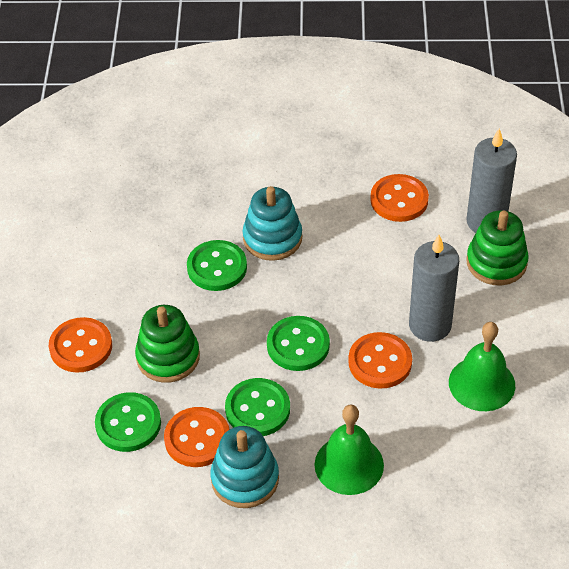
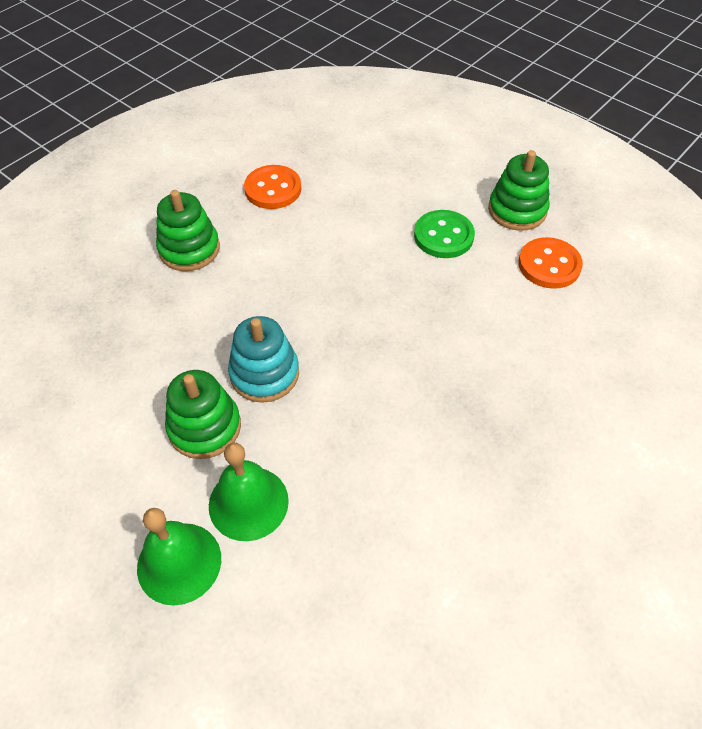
green button: [95,392,161,452] [187,240,247,291] [225,378,290,436] [267,316,330,371] = 4 -> [414,210,475,258] = 1
green stacking toy: [135,305,200,383] [467,210,529,286] = 2 -> [156,190,220,271] [165,370,241,459] [488,150,550,231] = 3
grey candle: [409,235,459,342] [466,128,517,233] = 2 -> none = 0
orange button: [49,317,112,373] [164,407,230,467] [348,332,412,389] [370,174,429,222] = 4 -> [244,165,301,209] [518,237,583,289] = 2
turquoise stacking toy: [210,426,279,508] [243,186,302,261] = 2 -> [228,316,299,403] = 1

